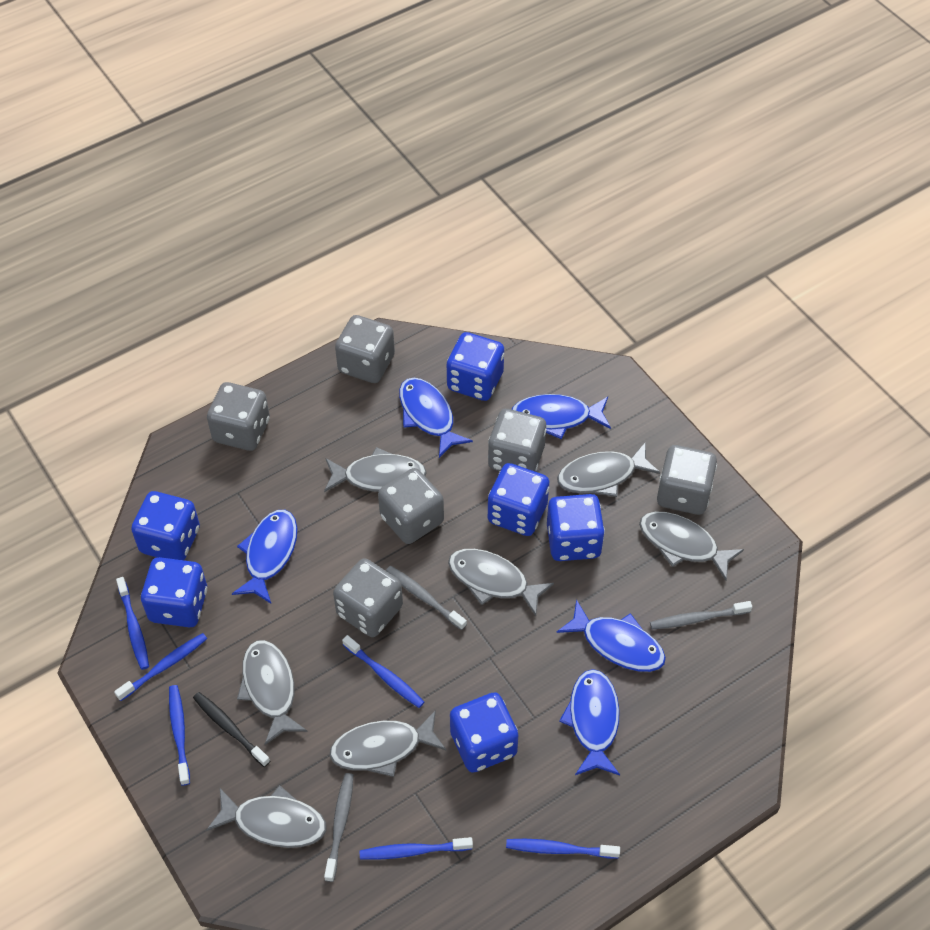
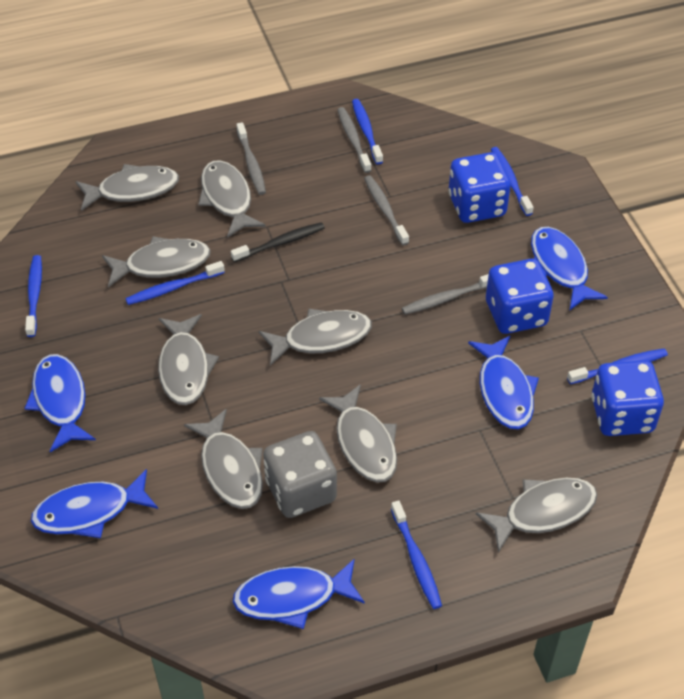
blue dice: [131,491,200,560] [141,557,207,628] [447,332,504,401] [450,692,518,773] [488,463,549,536] [547,494,605,561] = 6 -> [448,152,511,223] [486,259,554,334] [592,360,664,436] = 3
grey dice: [207,382,270,451] [333,558,403,637] [335,315,395,383] [378,468,444,544] [488,409,547,472] [657,445,717,515] = 6 -> [263,431,337,518] = 1
grey fish: [207,785,327,848] [237,640,307,745] [324,447,427,492] [330,710,446,777] [448,549,554,616] [557,442,660,497] [639,512,744,580] = 7 -> [75,164,179,211] [102,236,211,287] [158,314,219,405] [184,409,263,509] [198,160,266,238] [259,308,372,366] [319,384,397,483] [476,478,597,553] = 8
grey toothbrush: [324,773,354,882] [386,566,467,630] [650,601,752,629] = 3 -> [236,122,266,195] [337,107,372,173] [364,175,409,245] [402,274,489,314] = 4

